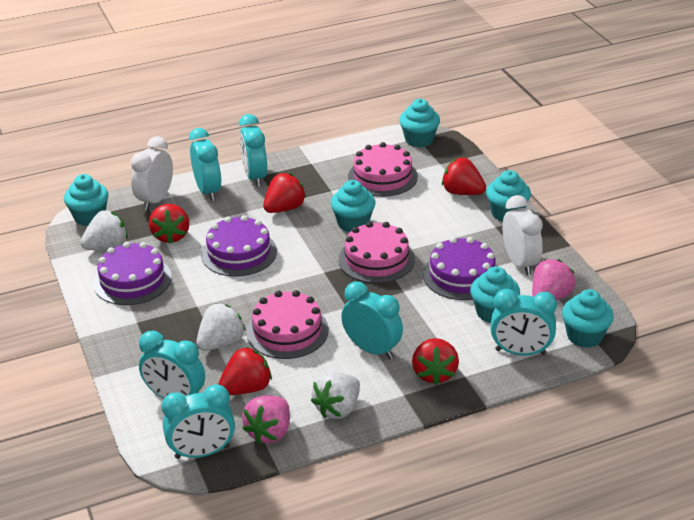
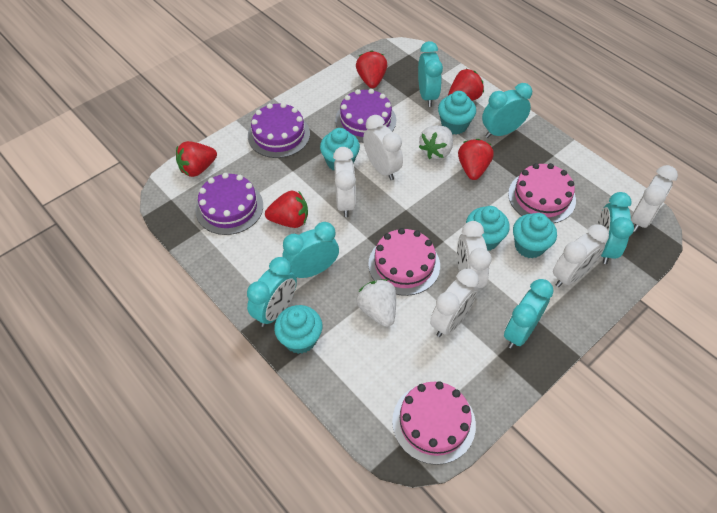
pink strawberry: [242,396,290,444] [532,259,575,301] = 2 -> none = 0
turquoise cupcake: [64,174,109,226] [331,180,375,232] [399,99,440,147] [470,266,520,323] [486,170,531,222] [562,289,614,348] = 6 -> [274,305,322,354] [320,128,360,170] [438,91,476,135] [466,206,510,251] [513,213,557,259] = 5
white clock: [131,136,173,211] [502,195,543,275] = 2 -> [333,147,356,217] [363,115,403,180] [430,269,479,337] [457,221,492,288] [553,224,609,287] [631,165,678,232] = 6
white strawberry: [81,210,128,250] [196,303,246,351] [311,372,360,419] = 3 -> [357,279,396,327] [419,125,453,159] = 2

